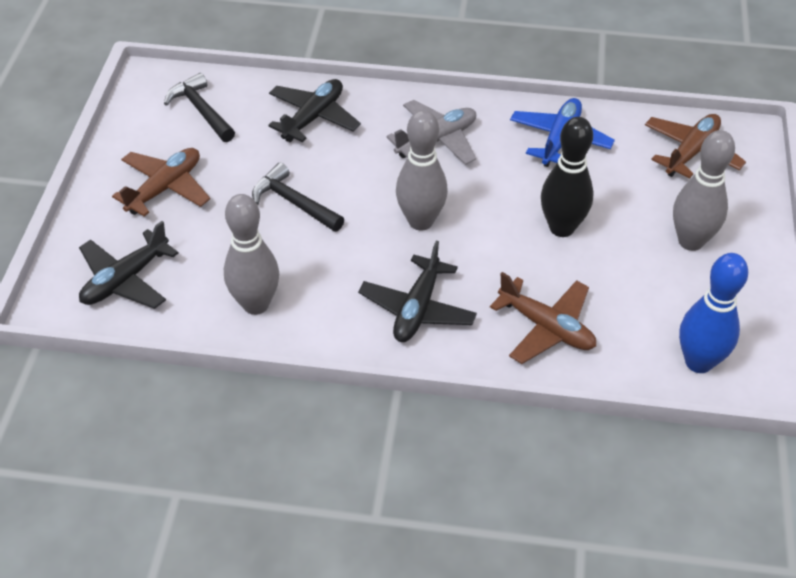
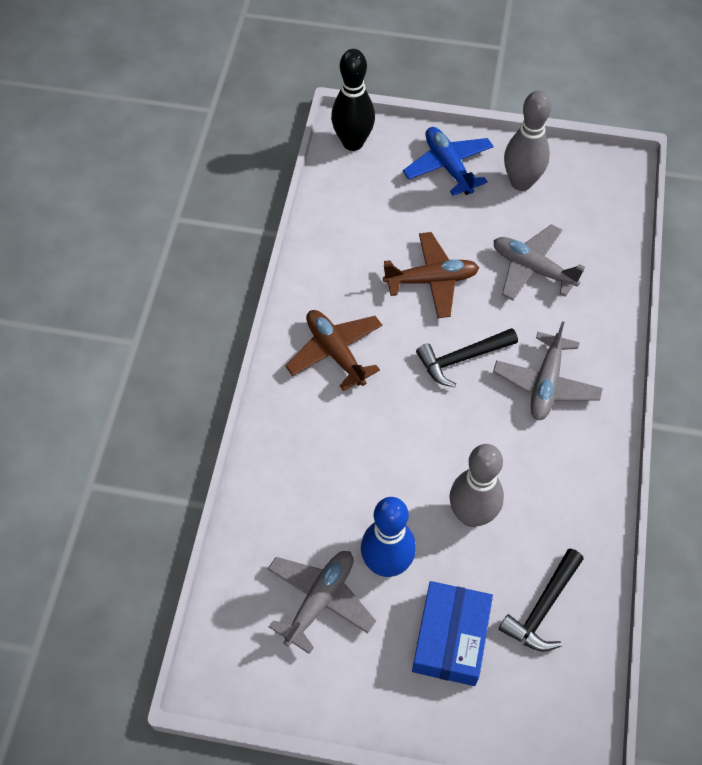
black plane: [79,221,179,309] [268,79,361,142] [358,241,477,342] = 3 -> none = 0
blue box: none = 0 -> [412,581,493,686] = 1
brown plane: [112,148,210,217] [490,272,596,364] [645,114,746,179] = 3 -> [285,310,383,391] [383,232,479,318] = 2
grey bowling pin: [224,194,279,315] [396,110,448,231] [673,130,735,251] = 3 -> [449,444,504,527] [504,90,552,191] = 2
grey plane: [387,100,476,165] = 1 -> [267,551,376,654] [493,321,603,420] [494,224,585,300] = 3

